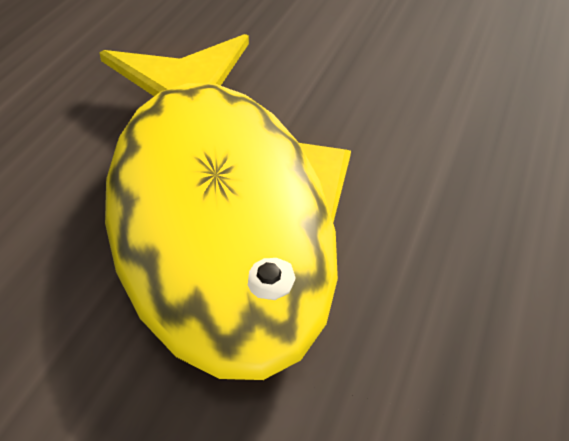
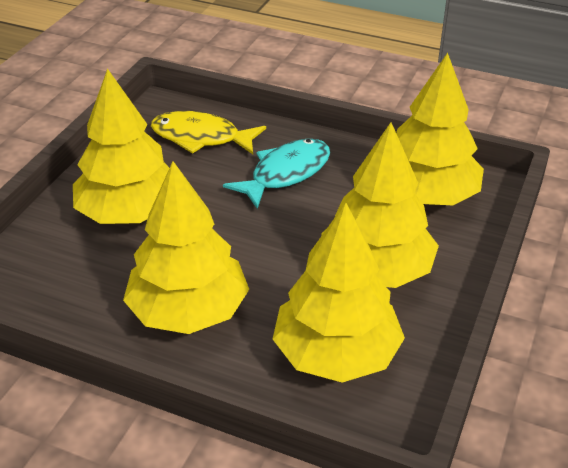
turquoise fish: none = 0 -> [223,139,330,209] = 1
yellow tree: none = 0 -> [73,68,169,224] [123,161,249,334] [273,203,405,383] [321,122,439,288] [396,53,484,205] = 5

